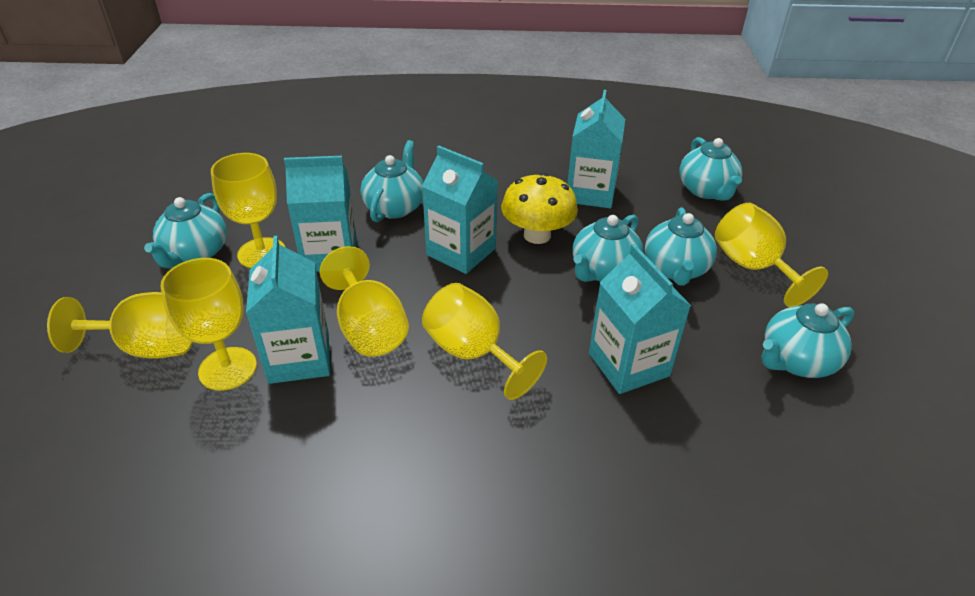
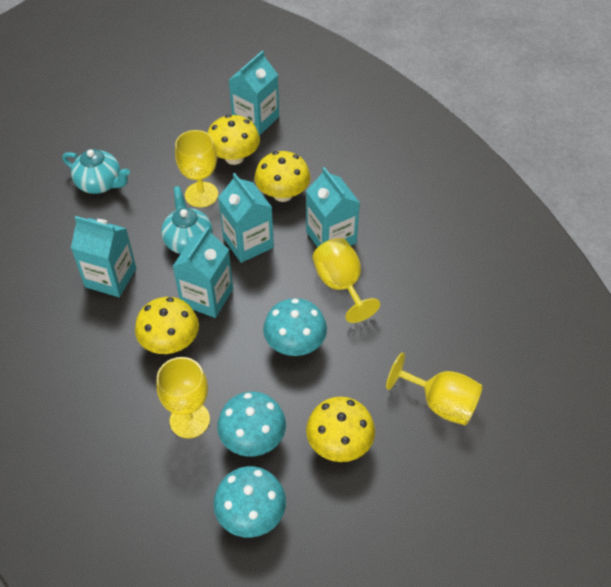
turquoise mushroom: none = 0 -> [213,466,286,537] [217,392,286,456] [263,298,327,356] = 3
turquoise teapot: [144,193,227,269] [361,140,423,222] [572,214,643,282] [645,207,717,286] [679,137,743,201] [762,304,854,378] = 6 -> [62,149,130,194] [161,186,213,254] = 2
yellow goblet: [47,292,193,359] [160,258,257,391] [211,153,286,268] [320,246,409,357] [422,283,547,400] [715,203,828,307] = 6 -> [157,357,210,438] [175,130,218,207] [312,238,380,323] [386,353,483,425] = 4
yellow mushroom: [501,173,578,244] = 1 -> [135,297,199,354] [208,115,260,165] [254,151,310,202] [306,397,375,462] = 4

